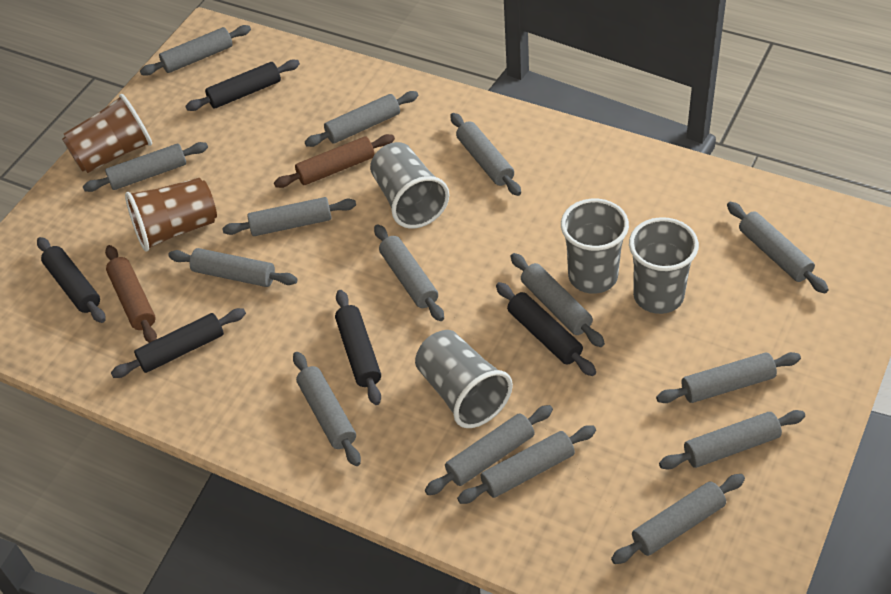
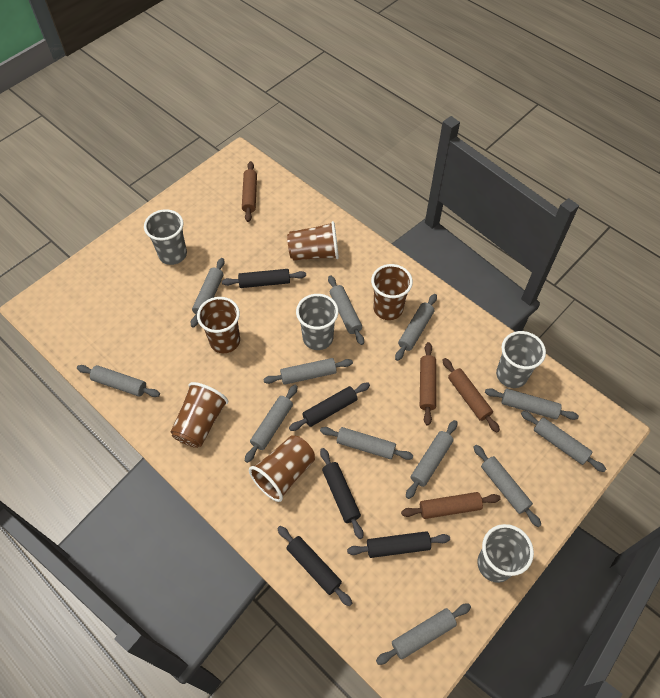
brown cup: [62,94,152,173] [125,178,217,252] = 2 -> [170,382,228,448] [197,297,240,353] [249,435,315,502] [287,221,339,261] [371,264,413,320] = 5
brown rolling pin: [105,245,157,343] [274,134,395,188] = 2 -> [242,161,257,222] [401,492,501,519] [420,342,436,425] [443,358,500,432] = 4
grey rolling pin: [83,142,208,192] [140,25,251,76] [168,248,298,287] [222,197,356,236] [293,352,361,466] [305,91,418,147] [374,224,444,321] [425,405,553,495] [450,113,521,196] [457,425,596,504] [511,253,605,347] [611,474,745,564] [656,352,801,403] [659,410,805,469] [727,202,829,293] = 15 -> [77,365,160,397] [191,258,225,328] [245,385,298,463] [263,358,353,385] [320,427,413,460] [328,275,364,345] [376,603,471,665] [395,294,437,361] [406,420,457,499] [474,445,541,527] [485,388,579,420] [521,411,606,472] = 12

